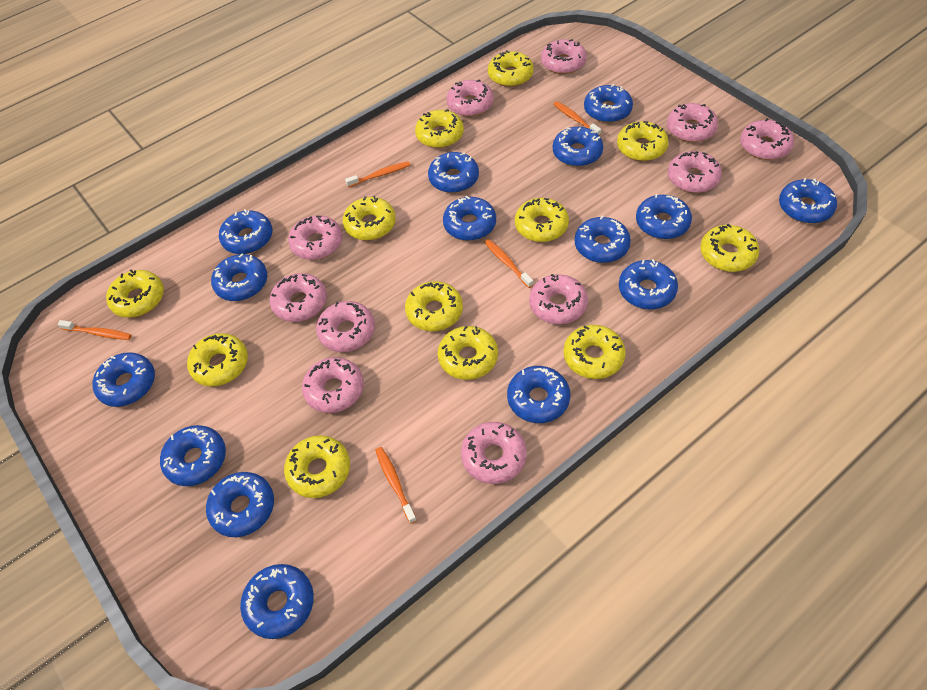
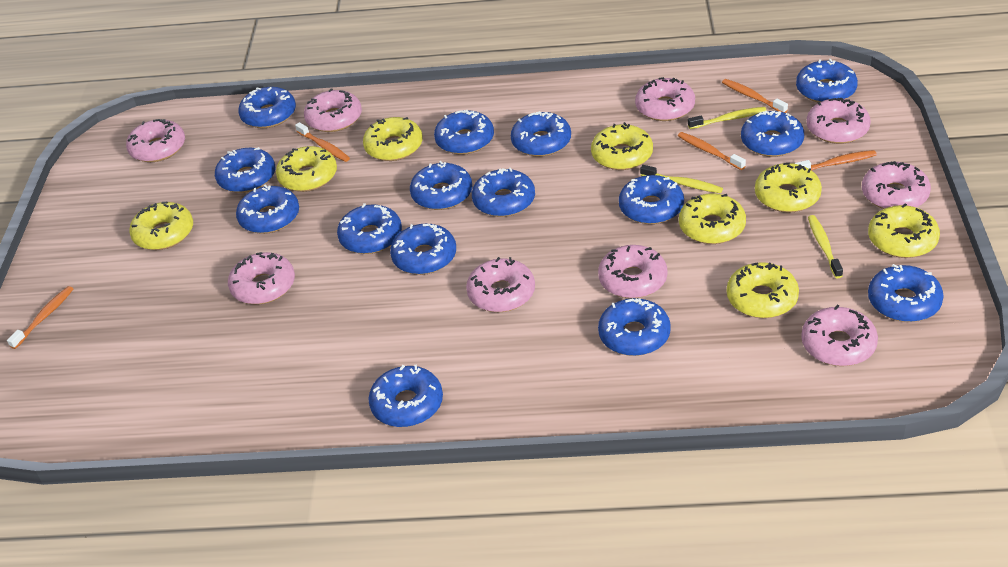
pink donut: [270,273,327,322] [288,215,342,260] [302,357,364,413] [316,301,375,352] [447,79,494,117] [461,422,527,484] [529,274,588,324] [541,39,587,74] [667,103,718,142] [668,151,722,193] [740,118,794,160] = 11 -> [126,119,185,162] [228,252,295,304] [304,88,362,132] [466,257,535,312] [598,245,667,298] [635,77,695,121] [801,305,878,366] [807,98,871,144] [862,161,931,209] = 9
yellow donut: [106,270,164,318] [187,333,248,387] [284,435,350,498] [343,196,396,240] [405,281,463,331] [415,109,464,148] [438,326,498,380] [488,50,534,87] [515,198,569,242] [564,325,626,379] [617,121,669,161] [700,224,759,272] = 12 -> [129,202,193,250] [276,146,337,192] [363,117,423,161] [591,122,653,170] [679,193,746,244] [727,262,799,318] [755,163,822,213] [868,203,940,258] = 8
yellow toothbrush: none = 0 -> [640,165,723,193] [688,107,767,129] [808,215,843,278] = 3

